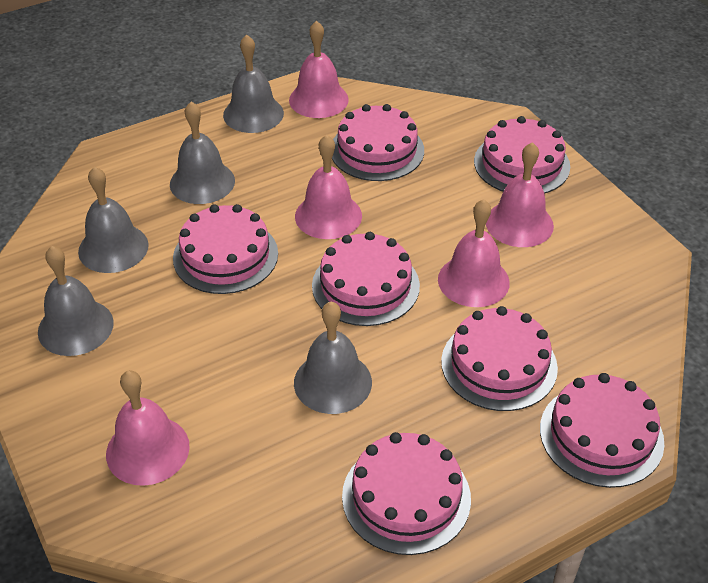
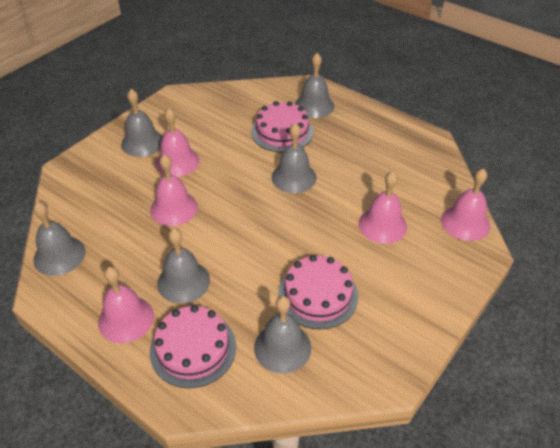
grey bell: [38,246,114,356] [78,167,149,273] [170,102,235,204] [223,35,284,133] [294,302,372,414] = 5 -> [33,202,86,276] [121,89,163,157] [157,228,210,303] [254,296,311,374] [272,123,317,193] [295,53,334,118] = 6
pink cake: [173,204,278,294] [312,232,420,326] [332,104,424,181] [342,432,471,555] [441,306,558,411] [474,116,570,194] [540,373,664,488] = 7 -> [150,305,236,388] [251,101,314,152] [278,255,358,329] = 3

